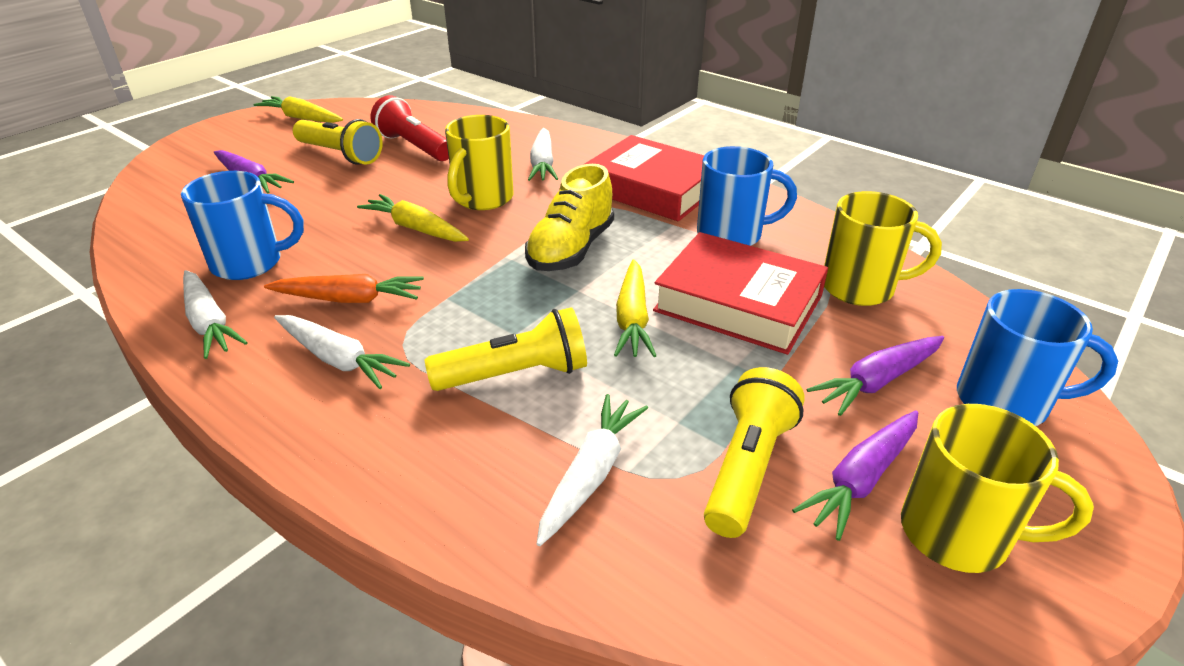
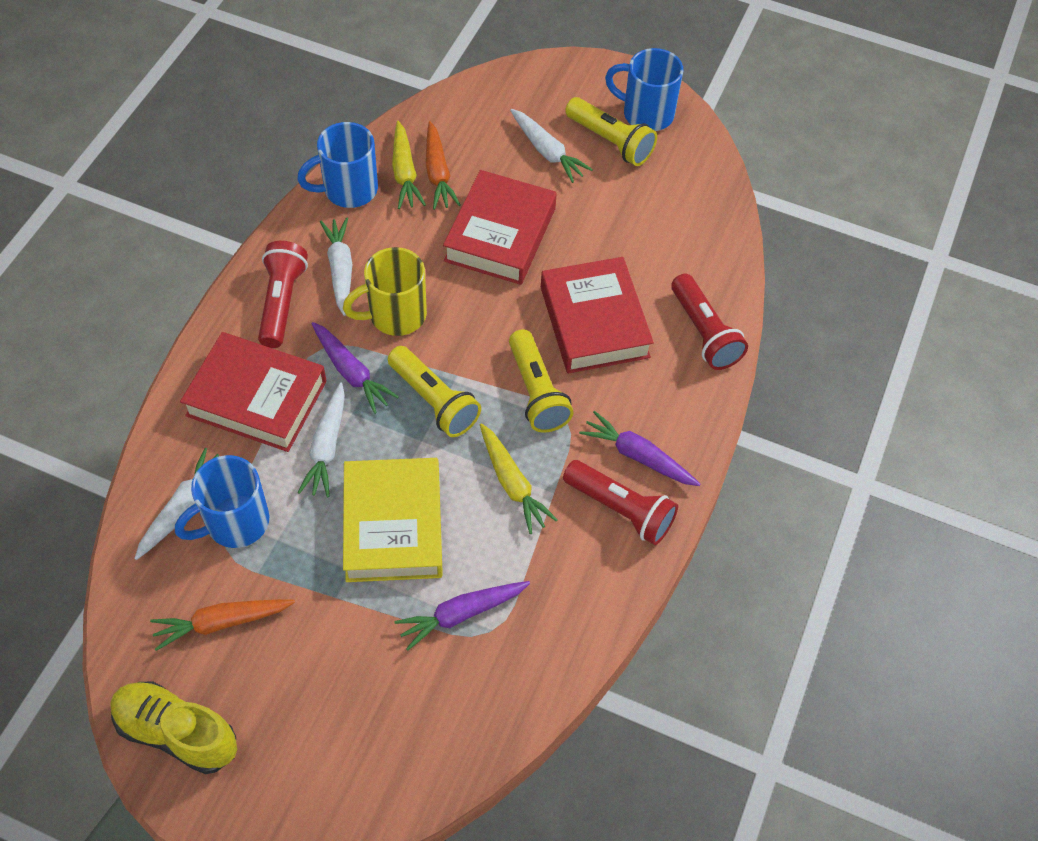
orange carrot: [264,274,424,303] = 1 -> [150,599,295,651] [426,121,461,210] = 2
red book: [583,135,704,221] [653,232,828,355] = 2 -> [180,332,327,452] [443,170,557,285] [541,257,654,374] = 3
red flashlight: [370,95,449,161] = 1 -> [258,241,308,348] [563,460,678,545] [671,274,748,370] = 3
yellow book: none = 0 -> [343,458,443,582] = 1
yellow carrot: [254,96,343,123] [357,194,469,242] [614,259,657,357] = 3 -> [392,121,426,209] [480,423,558,534] = 2
yellow mug: [445,115,514,210] [824,191,942,306] [901,404,1094,573] = 3 -> [343,247,427,336] = 1

